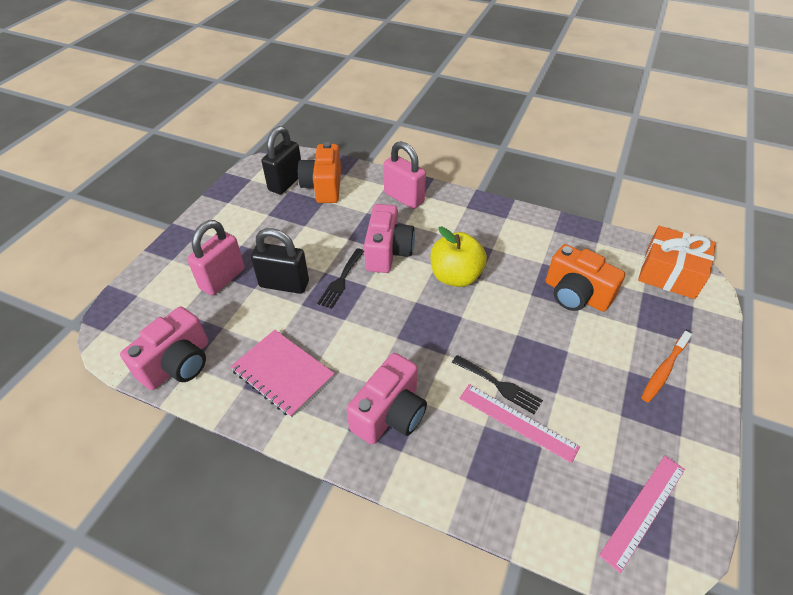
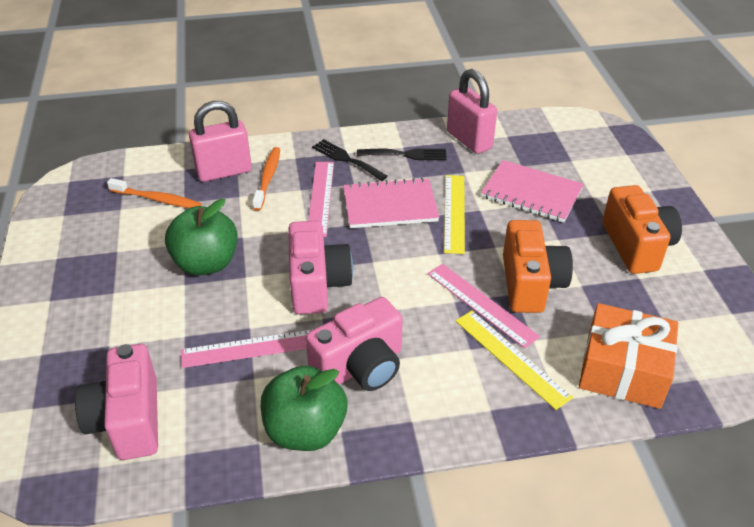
black padlock: [251,228,309,294] [262,126,301,194] = 2 -> none = 0
green apple: none = 0 -> [165,199,238,275] [261,365,347,451] = 2
orange toothbrush: [641,331,692,402] = 1 -> [107,178,201,208] [252,147,280,211] = 2
pink notebook: [230,330,335,418] = 1 -> [343,178,439,228] [481,160,584,223] = 2
pink ruler: [459,384,580,463] [599,456,685,573] = 2 -> [181,329,314,368] [308,162,334,237] [427,264,540,349] = 3
yellow apple: [430,227,487,287] = 1 -> none = 0
yellow ruler: none = 0 -> [444,175,465,254] [455,311,573,410] = 2

